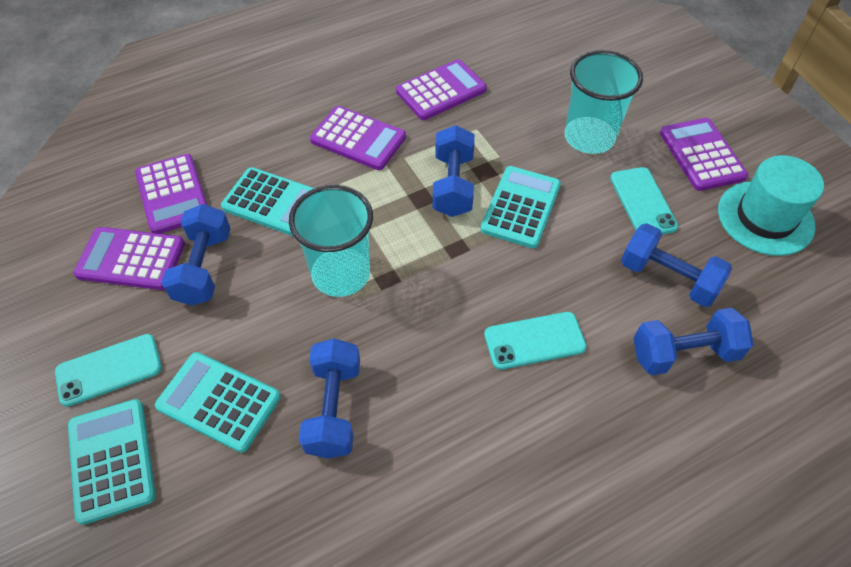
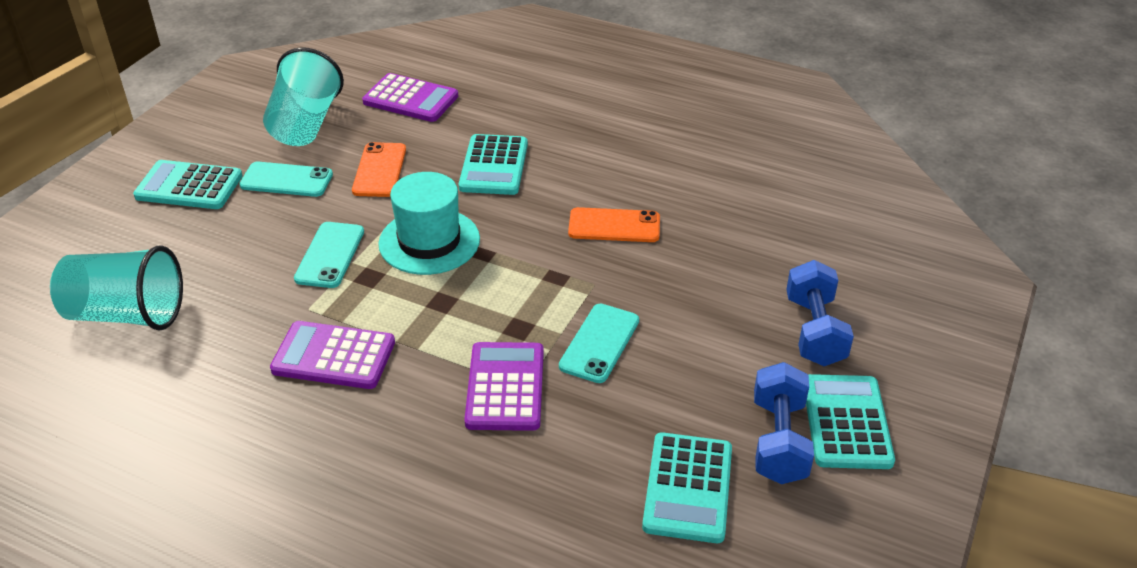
blue dumbbell: [161,204,231,306] [299,338,360,459] [433,125,475,217] [621,223,732,307] [633,308,754,375] = 5 -> [754,362,814,484] [786,260,854,366] = 2
orange phone: none = 0 -> [352,142,406,197] [568,207,660,242] = 2
purple calculator: [73,227,185,290] [135,154,207,234] [310,106,406,170] [396,59,487,120] [660,118,748,191] = 5 -> [270,321,395,389] [362,73,458,122] [464,342,544,431] = 3

